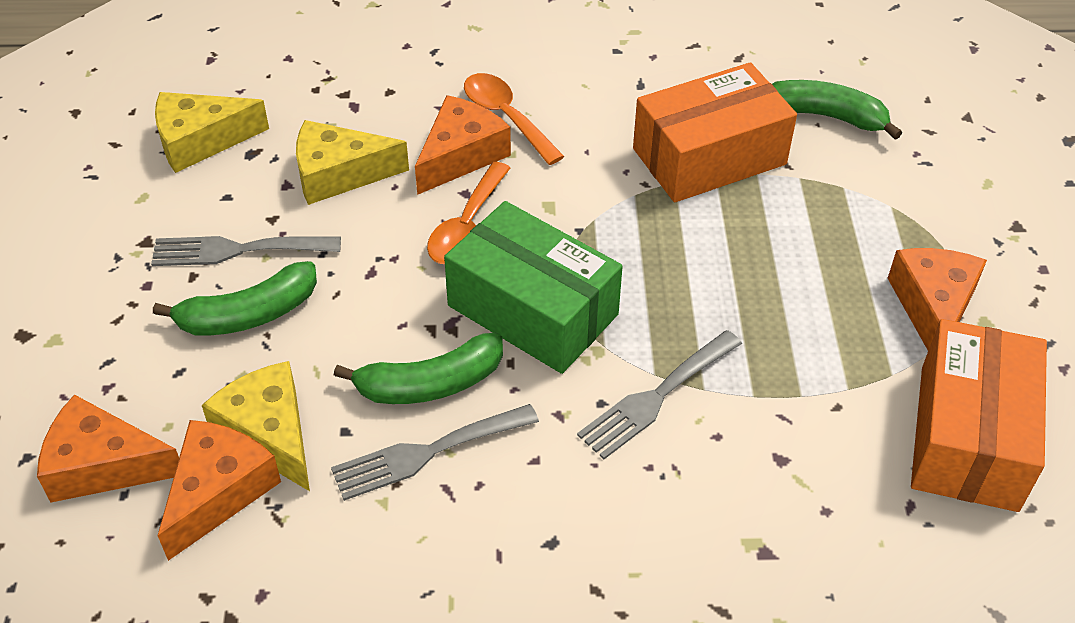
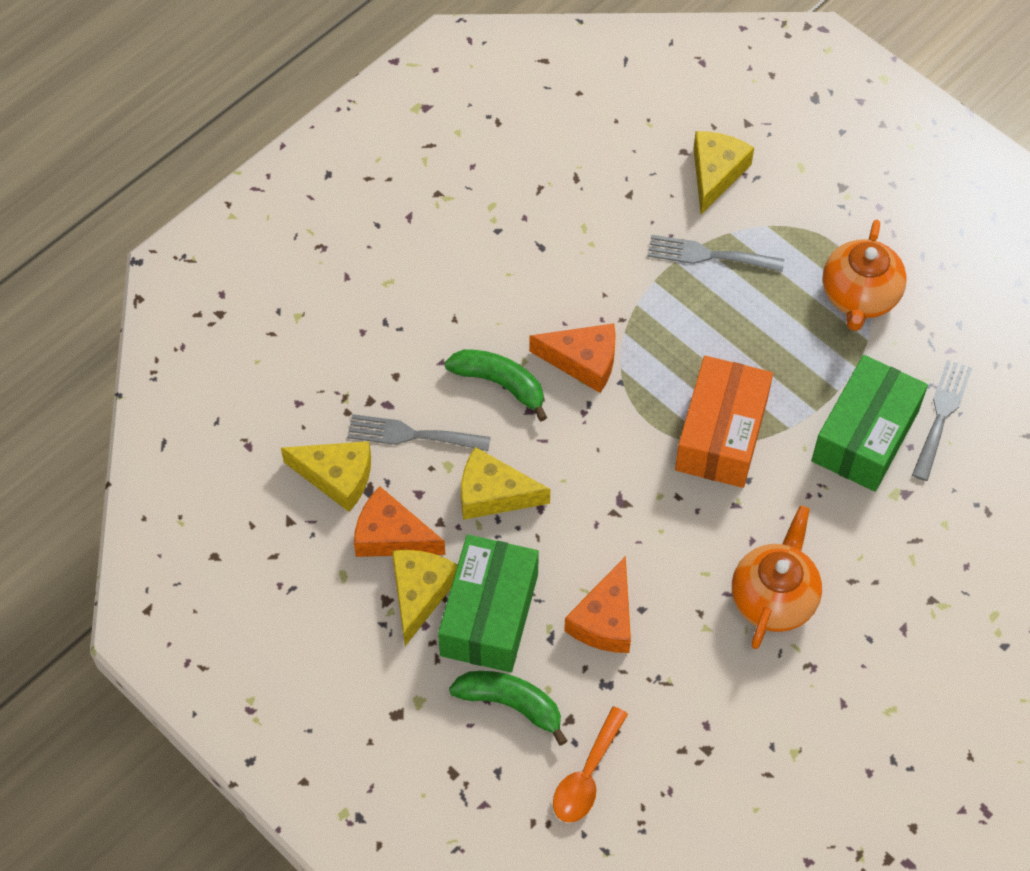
green banana: [153,261,317,335] [334,333,503,404] [772,80,902,140] = 3 -> [445,349,547,421] [449,671,567,746] = 2
green box: [444,201,623,374] = 1 -> [438,534,539,673] [811,355,928,492] = 2
orange box: [633,62,797,202] [911,319,1047,512] = 2 -> [675,356,773,488] = 1
orange cheese: [37,395,179,502] [157,420,281,561] [415,95,511,195] [888,248,987,350] = 4 -> [354,486,446,557] [529,323,616,393] [564,556,631,653] = 3
orange spoon: [427,162,510,264] [464,73,565,165] = 2 -> [553,707,628,823] = 1
orange teapot: none = 0 -> [732,506,822,649] [822,220,907,331] = 2
yellow cheese: [155,92,269,173] [202,361,310,491] [296,120,409,205] = 3 -> [281,441,371,512] [392,550,458,646] [461,447,550,520] [693,131,754,214] = 4

